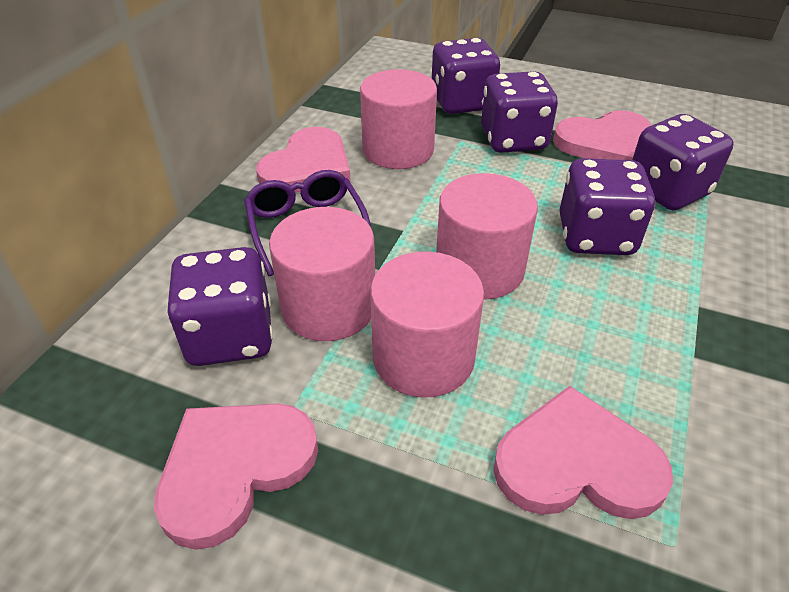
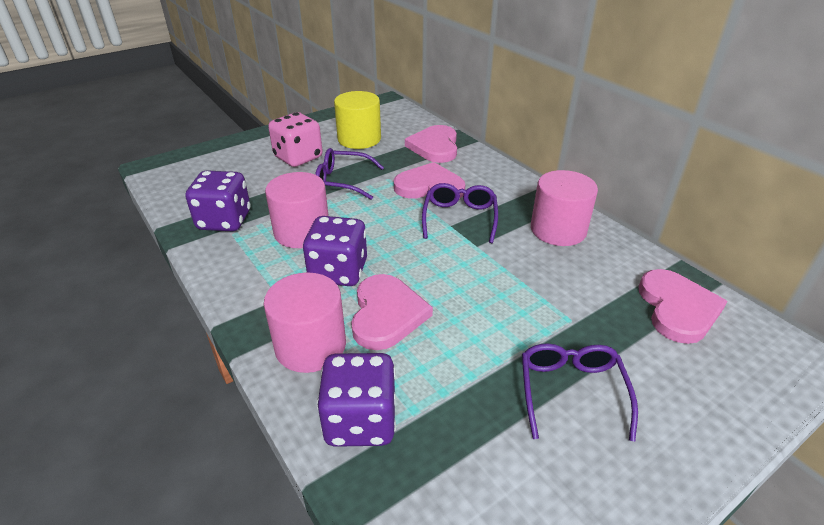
pink cylinder: [269,207,375,341] [360,69,437,169] [370,252,484,398] [436,173,538,299] = 4 -> [264,272,346,373] [265,172,329,248] [531,170,598,246] = 3
pink dice: none = 0 -> [268,112,323,167] = 1
purple dice: [166,247,273,366] [432,38,500,114] [481,71,558,153] [559,158,656,255] [632,114,734,210] = 5 -> [186,170,250,231] [303,216,367,286] [317,353,396,447] = 3
purple glasses: [244,170,371,276] = 1 -> [315,148,384,200] [422,183,498,243] [522,343,638,442] = 3
yellow cylinder: none = 0 -> [334,91,381,149] = 1

